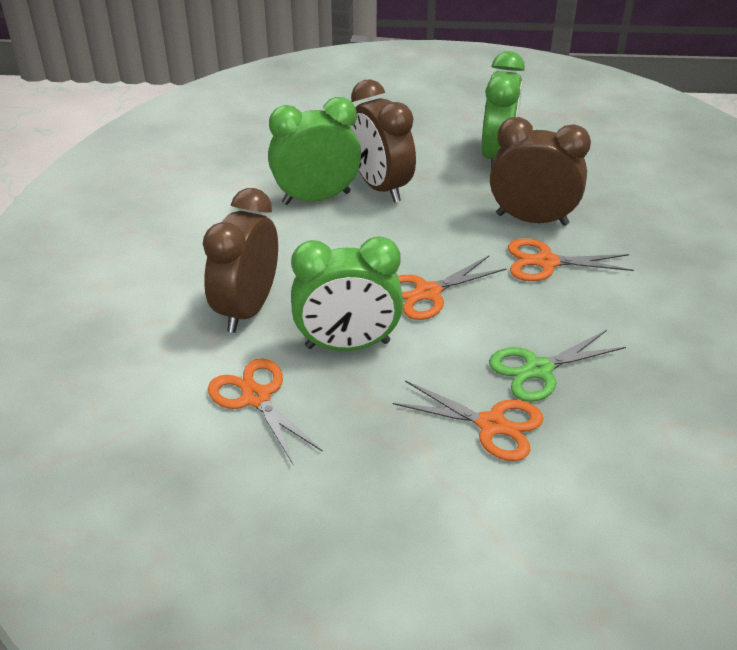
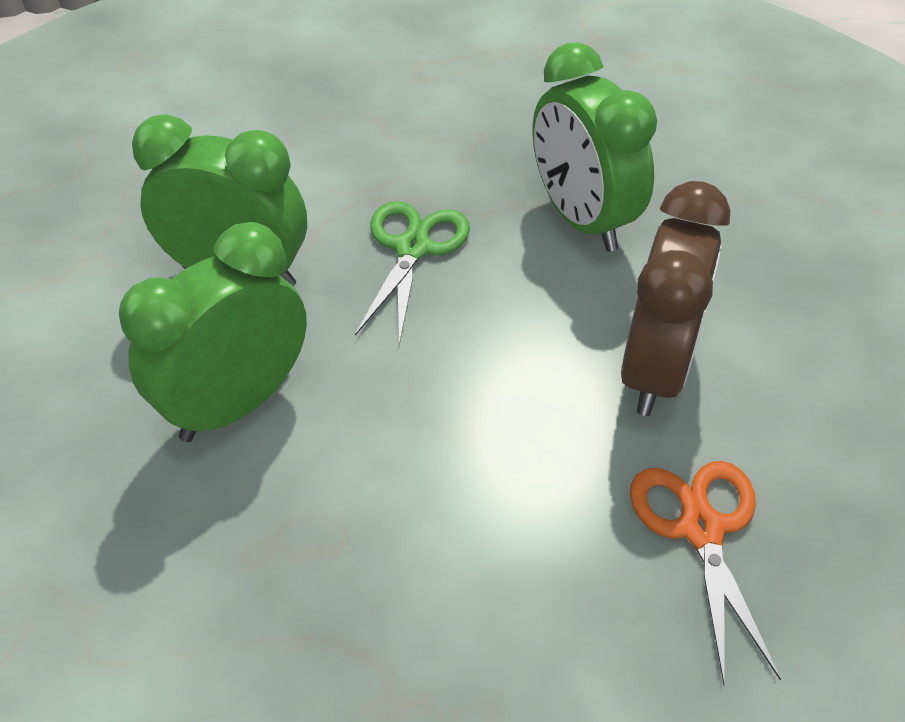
brown clock: [203,188,278,333] [350,79,416,203] [490,117,591,226] = 3 -> [621,181,730,416] = 1
orange scissors: [208,359,323,464] [393,380,544,461] [398,256,506,320] [508,238,634,281] = 4 -> [630,461,781,685] = 1

